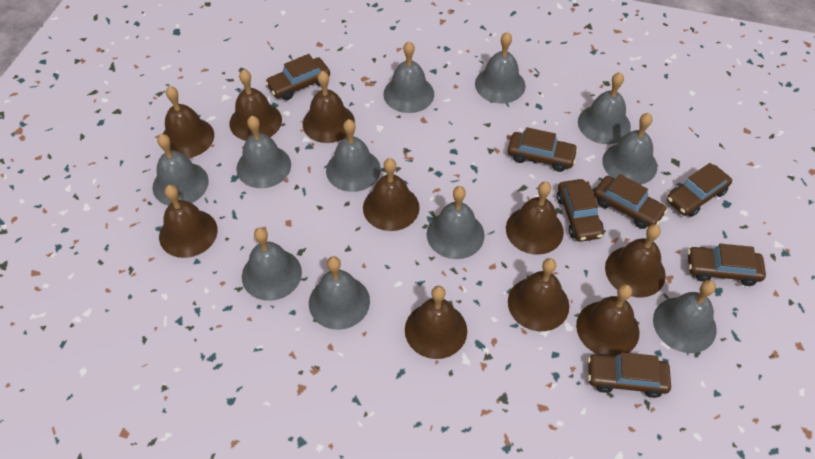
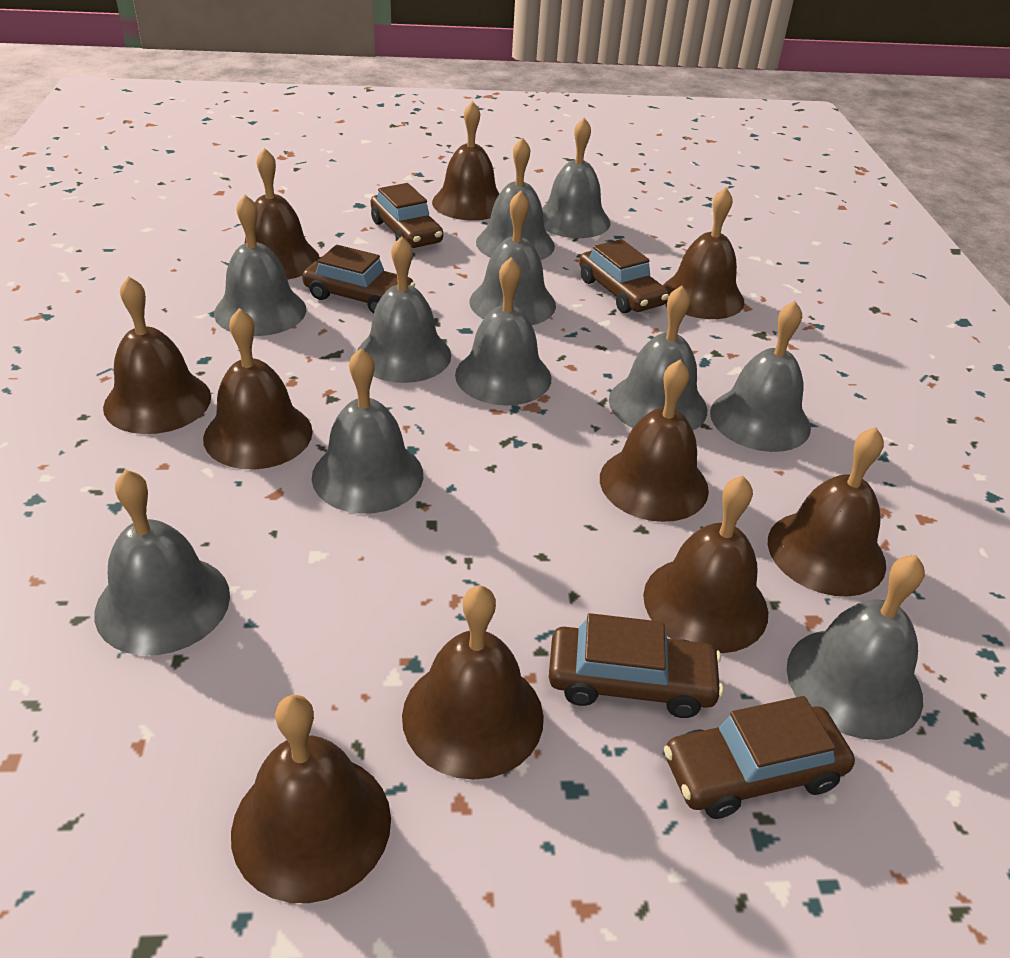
brown car: [265,54,330,100] [508,127,578,172] [557,179,604,242] [588,352,671,398] [594,174,668,229] [667,163,732,217] [687,244,766,286] = 7 -> [302,245,415,314] [371,183,443,248] [549,613,724,718] [579,239,669,313] [664,696,855,819] = 5

